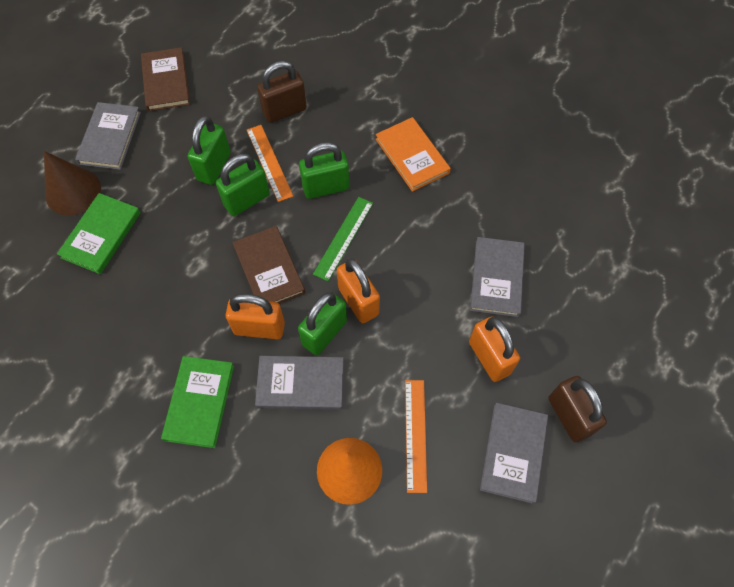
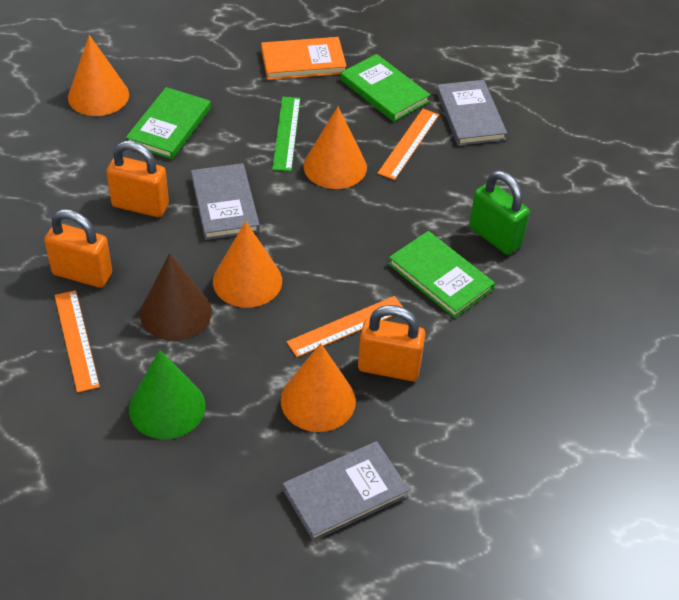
brown book: [141,47,190,111] [232,226,305,304] = 2 -> none = 0
brown padlock: [257,61,307,123] [549,376,607,442] = 2 -> none = 0
green book: [57,193,141,274] [161,356,234,448] = 2 -> [126,87,211,159] [340,54,430,122] [389,231,495,318] = 3
green cone: none = 0 -> [129,350,205,439] = 1
green padlock: [188,116,231,185] [216,154,270,216] [298,292,347,355] [299,142,349,199] = 4 -> [469,170,530,255] = 1
grey book: [75,102,141,170] [255,356,344,410] [470,237,525,317] [480,403,548,504] = 4 -> [191,163,260,240] [283,441,409,541] [436,80,507,146] = 3
orange cone: [317,438,382,505] = 1 -> [68,35,129,116] [213,221,282,308] [281,343,356,432] [304,107,367,189] = 4
orange ruler: [247,125,293,202] [405,380,427,493] = 2 -> [54,290,100,393] [287,296,404,357] [377,109,439,180] = 3

